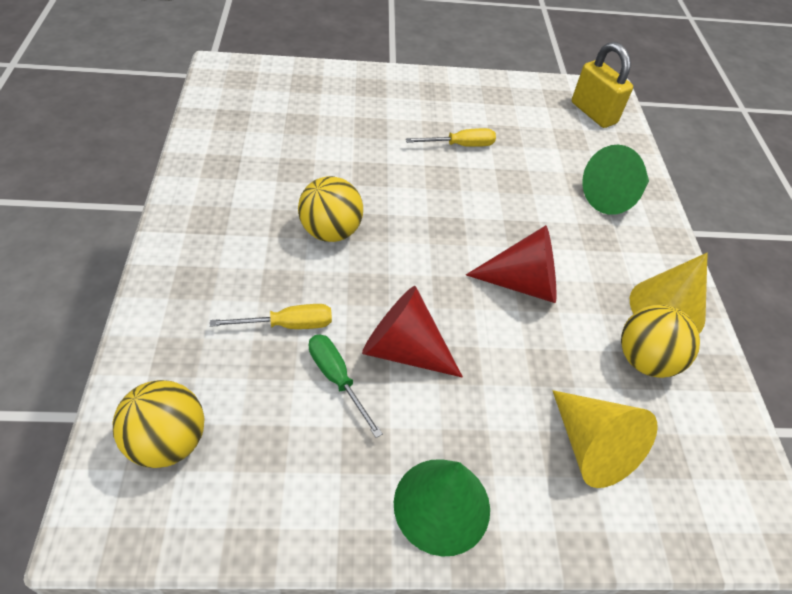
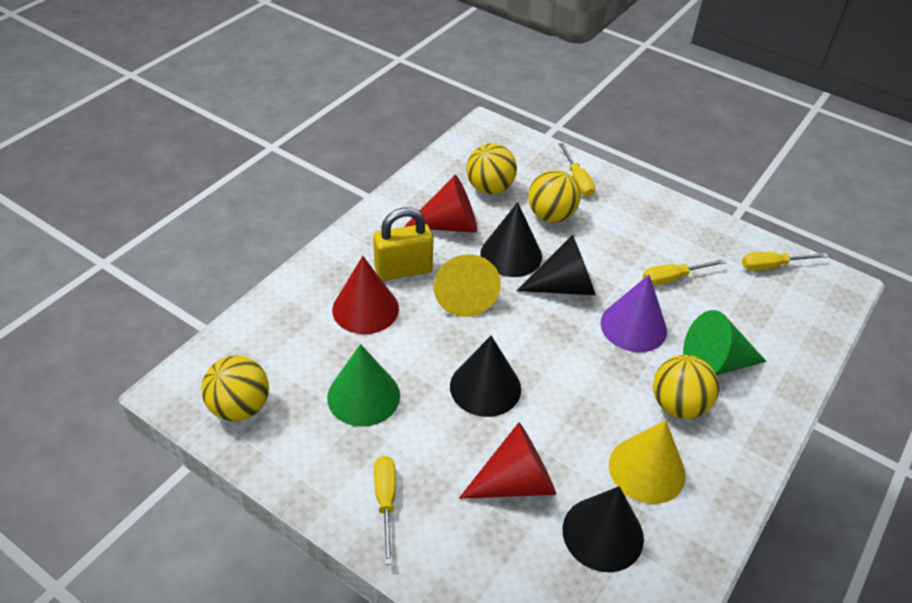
black cone: none = 0 -> [450,336,521,417] [480,202,542,277] [516,234,596,295] [563,486,644,572] = 4
green screwdriver: [309,334,383,438] = 1 -> none = 0
purple cone: none = 0 -> [600,275,667,352] = 1
red cone: [362,286,463,378] [466,225,556,303] = 2 -> [332,256,399,334] [404,175,477,233] [459,422,556,499] = 3
yellow ball: [113,380,205,468] [298,176,363,242] [621,305,700,378] = 3 -> [202,356,269,421] [467,143,517,194] [528,170,581,223] [653,355,719,419] = 4
yellow screwdriver: [210,304,332,329] [406,128,496,147] = 2 -> [374,456,396,565] [559,143,595,197] [643,259,727,286] [742,252,828,271] = 4

